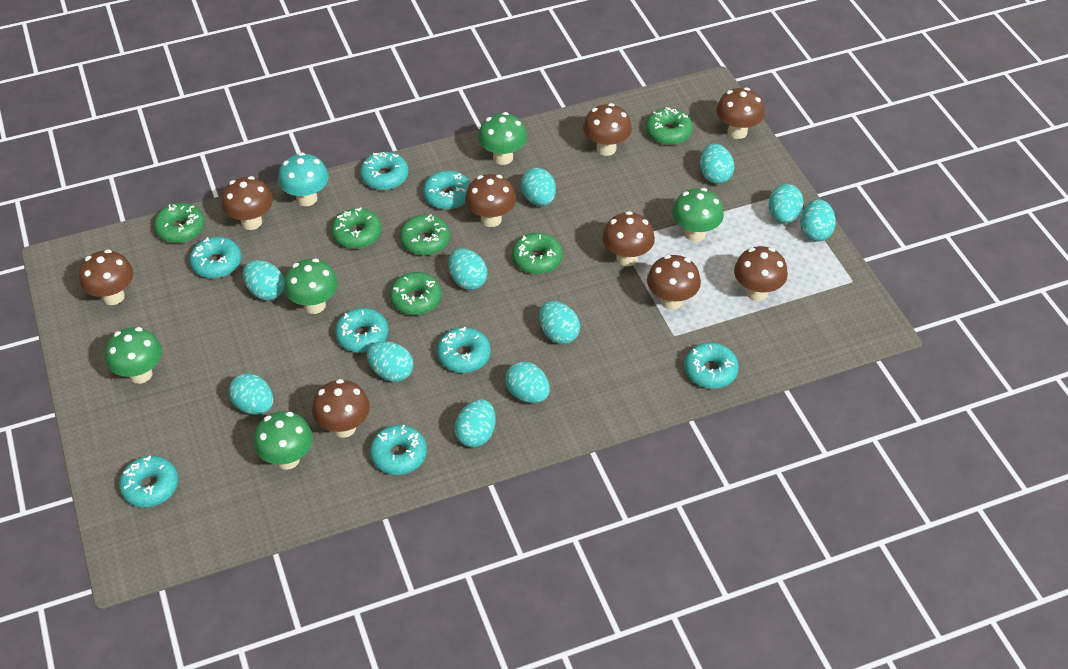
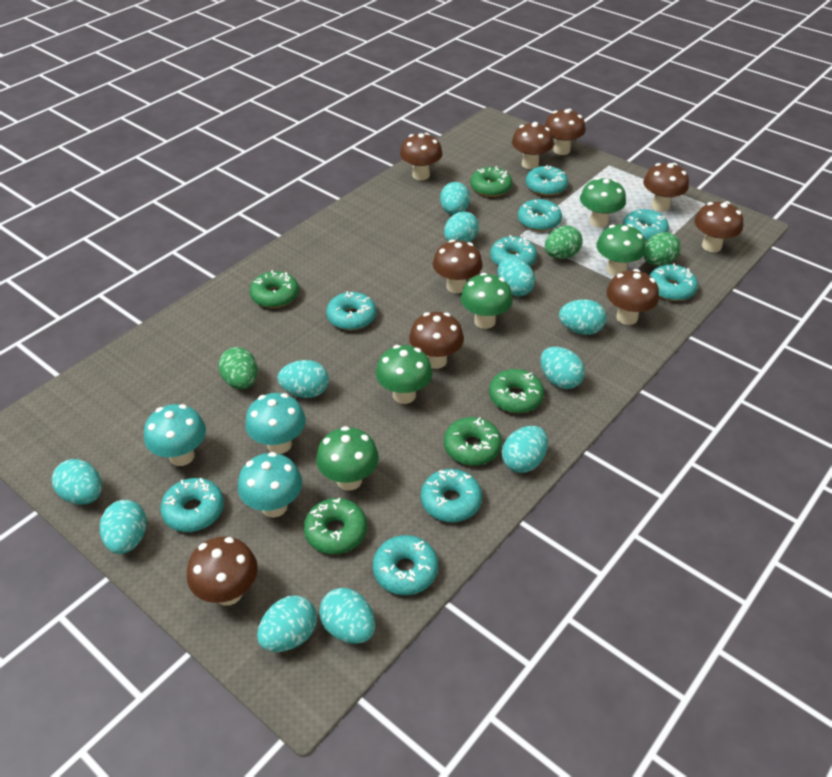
green donut: [154,203,205,243] [331,207,382,249] [390,272,442,315] [400,214,450,255] [512,233,563,274] [646,107,693,145] = 6 -> [250,270,299,308] [304,498,367,554] [444,417,502,466] [470,166,512,197] [489,369,544,413] = 5
green egg: none = 0 -> [219,347,258,389] [545,225,583,259] [644,232,681,266] = 3
turquoise donut: [119,456,178,507] [189,237,241,278] [335,308,389,353] [360,152,409,190] [370,425,427,475] [423,171,470,210] [437,327,491,373] [684,342,739,389] = 8 -> [160,478,224,532] [326,291,376,330] [373,535,438,595] [421,469,482,522] [490,235,537,266] [518,199,562,231] [526,165,568,196] [623,209,669,242] [650,263,698,301] = 9
turquoise mushroom: [278,152,329,206] = 1 -> [144,404,206,466] [238,452,302,518] [245,393,306,454] = 3

